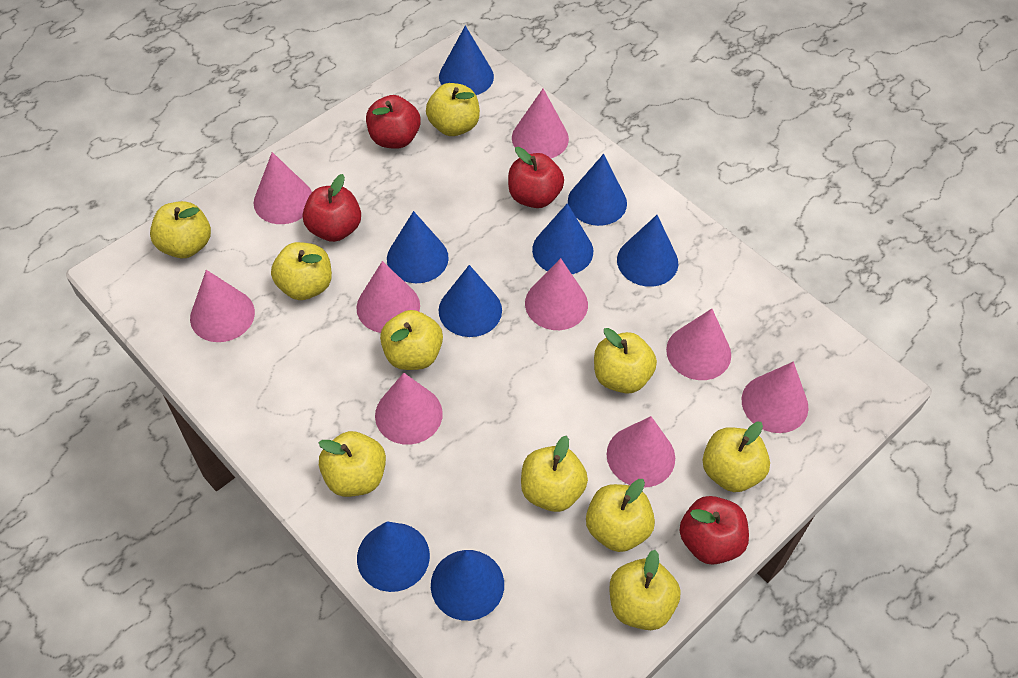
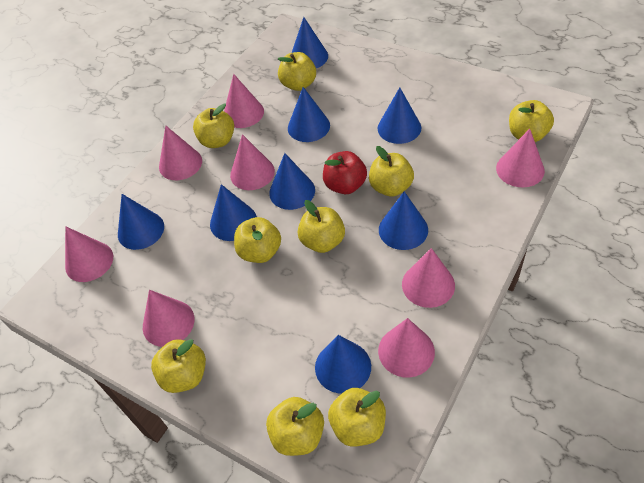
pink cone: [190,270,255,342] [254,152,312,224] [356,261,420,333] [375,373,443,445] [512,89,569,158] [525,258,588,330] [606,416,675,487] [666,309,731,380] [742,362,808,433] = 9 -> [65,226,113,282] [143,290,194,347] [159,126,202,180] [224,74,264,128] [230,134,275,190] [378,318,435,378] [402,248,455,308] [496,129,545,187] = 8
red apple: [303,174,361,242] [366,95,420,149] [508,147,564,208] [679,496,749,565] = 4 -> [323,151,367,194] = 1
yellow apple: [150,201,211,258] [271,242,332,300] [318,431,386,497] [380,310,443,370] [426,83,480,136] [521,436,588,512] [586,479,655,552] [594,328,657,394] [609,550,681,630] [703,422,770,492] = 10 -> [151,339,206,393] [193,104,234,148] [234,217,281,263] [266,397,324,456] [278,52,316,91] [298,200,345,253] [328,388,386,447] [369,146,414,197] [509,100,554,142] = 9

